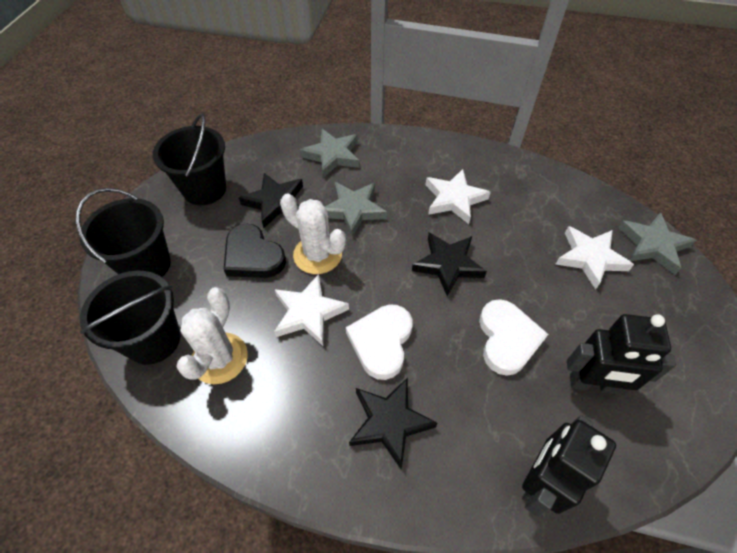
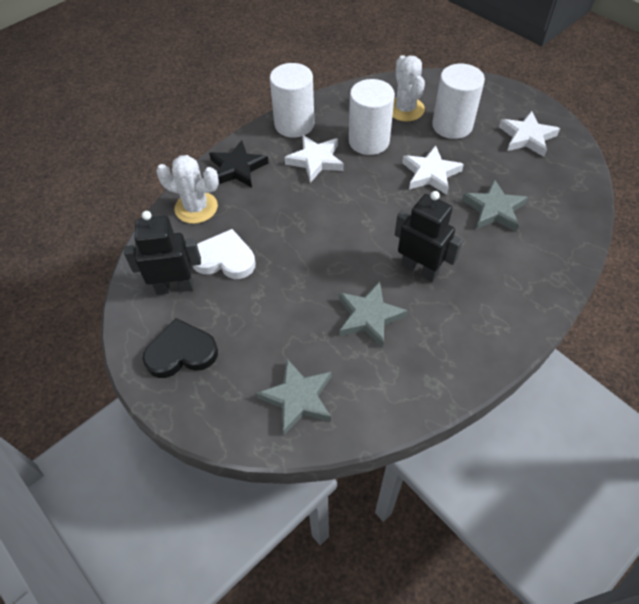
black bucket: [76,188,171,277] [80,271,181,365] [153,114,226,205] = 3 -> none = 0
black star: [239,173,303,228] [349,377,437,469] [412,232,487,296] = 3 -> [209,140,269,188] = 1
white cylinder: none = 0 -> [270,63,314,137] [349,79,395,155] [432,64,485,139] = 3
white heart: [346,304,413,380] [479,299,548,376] = 2 -> [193,229,256,279] = 1

